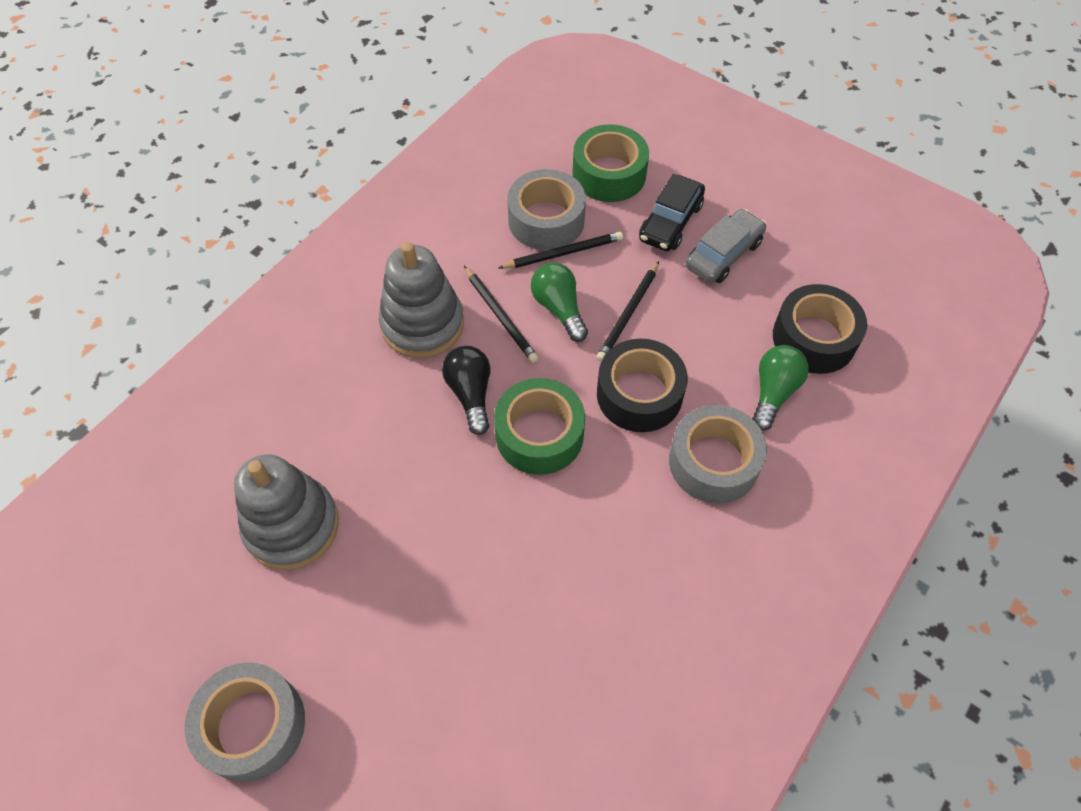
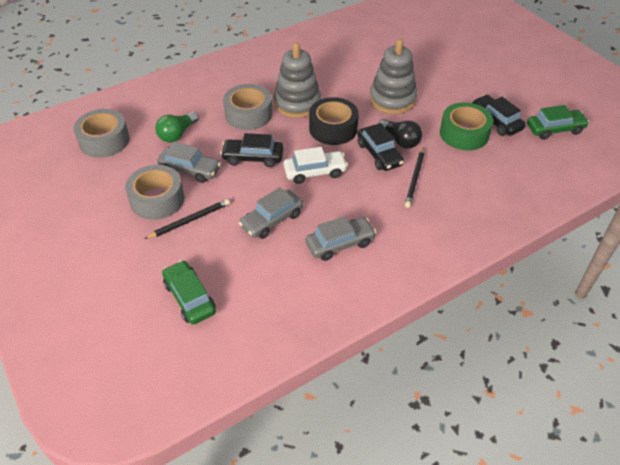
black car: [639,174,705,251] = 1 -> [220,133,284,167] [357,123,404,171] [472,95,526,136] = 3
black pencil: [464,266,538,363] [498,232,623,269] [596,261,659,361] = 3 -> [144,199,230,239] [405,147,424,208] = 2
black tape: [597,339,688,432] [773,284,867,374] = 2 -> [309,97,359,145] = 1
green car: none = 0 -> [162,260,216,325] [527,105,589,140] = 2
green light bulb: [531,262,588,342] [752,345,809,431] = 2 -> [155,112,199,142] = 1
green tape: [494,378,585,475] [572,124,649,202] = 2 -> [440,102,493,150] = 1
grey car: [685,209,767,283] = 1 -> [157,142,221,183] [239,187,303,239] [305,216,376,261] = 3
white car: none = 0 -> [283,147,348,184] = 1

